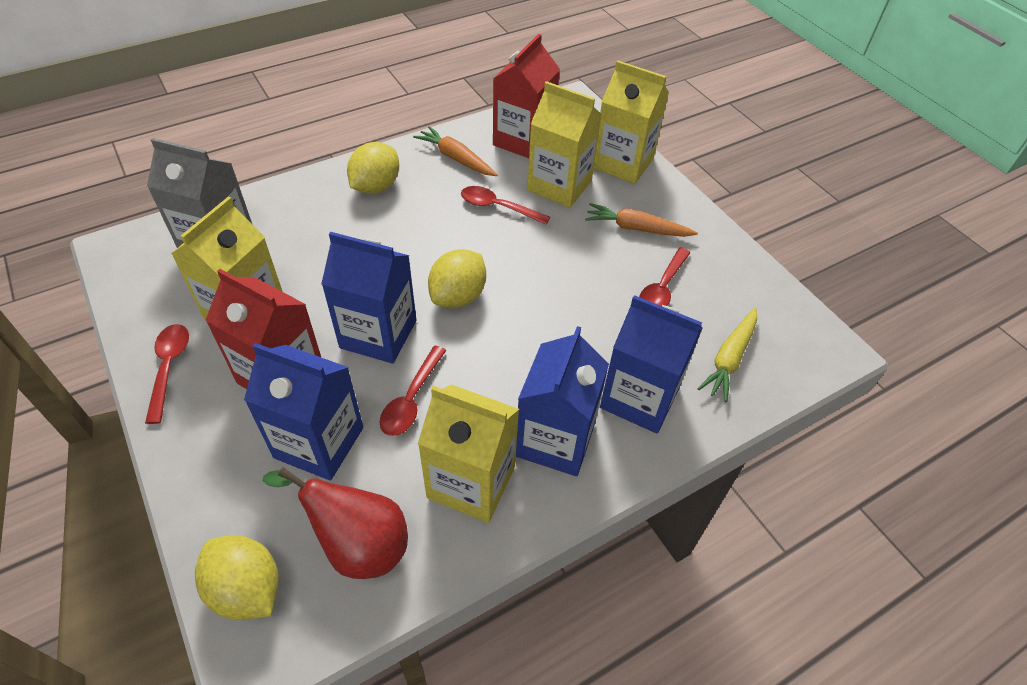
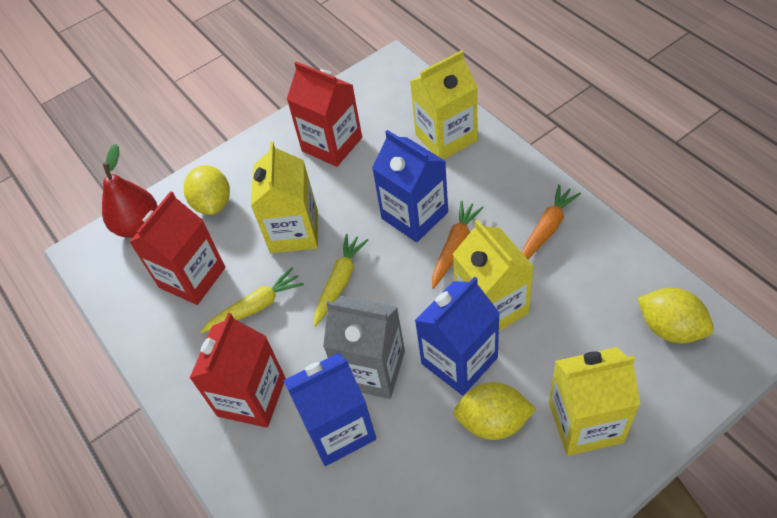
blue carton: [244,343,363,481] [321,232,416,364] [516,326,609,476] [600,295,703,434] = 4 -> [283,353,376,466] [372,130,448,242] [415,277,500,396] = 3
red carton: [205,269,321,389] [493,34,560,158] = 2 -> [129,191,225,305] [190,313,286,428] [287,61,362,167] = 3
red spoon: [145,324,189,424] [379,346,447,436] [461,186,551,225] [639,247,691,306] = 4 -> none = 0
yellow carrot: [697,307,757,402] = 1 -> [200,268,304,333] [314,234,368,327] = 2

